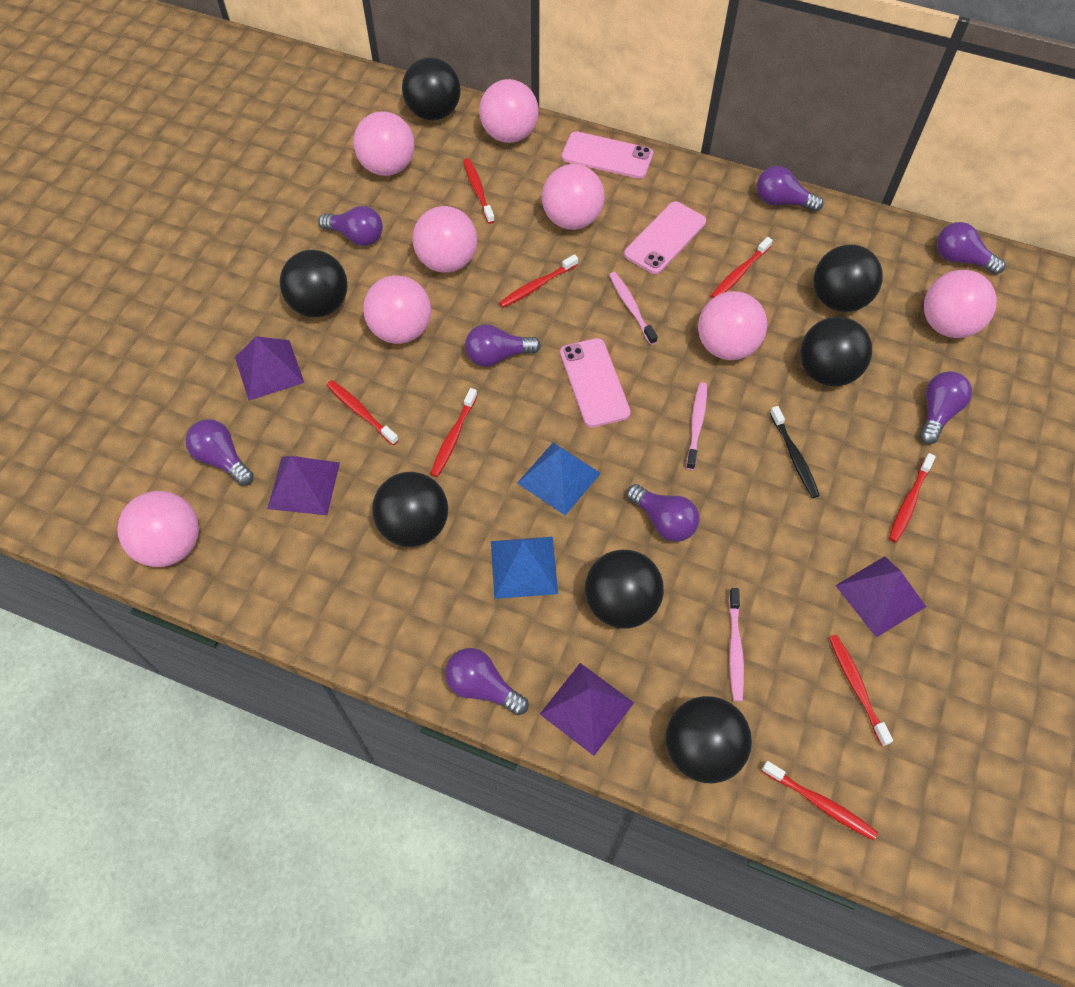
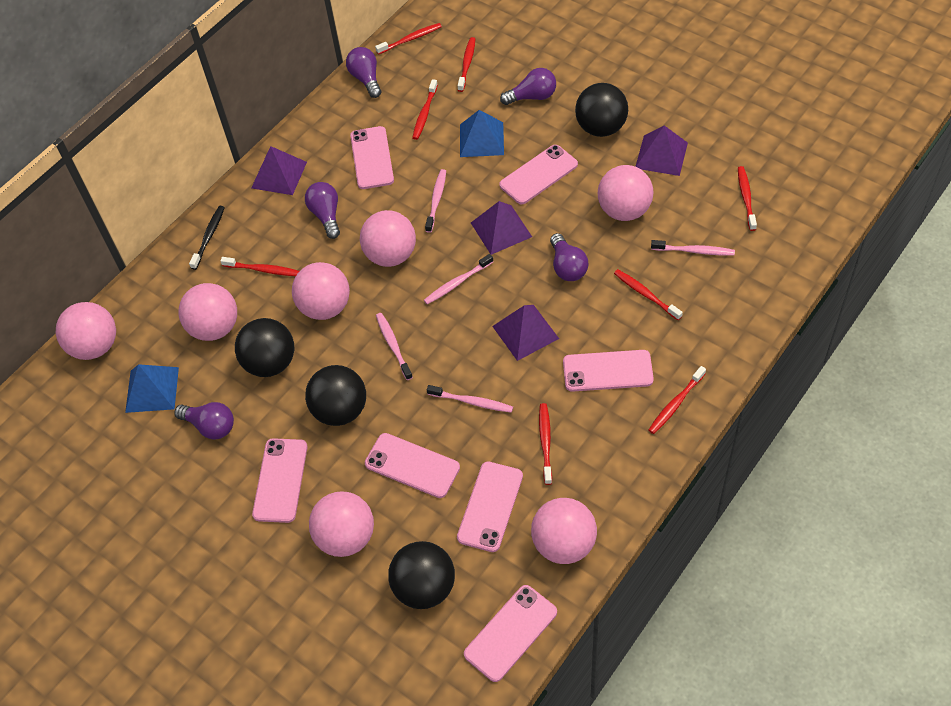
black ball: [280,250,348,317] [372,472,448,547] [402,57,461,121] [585,550,664,629] [666,696,752,784] [800,317,872,386] [814,244,883,312] = 7 -> [235,318,294,377] [305,365,366,426] [388,541,455,609] [575,83,628,137] = 4
pink ball: [117,491,199,567] [353,111,414,176] [363,275,431,344] [413,206,477,273] [479,79,538,143] [542,164,604,230] [698,291,767,360] [924,270,997,338] = 8 -> [56,302,116,360] [178,283,237,341] [292,262,350,320] [309,491,374,557] [360,210,416,267] [531,498,597,564] [598,165,653,221] = 7
pink phone: [560,338,631,427] [562,131,653,179] [624,201,706,274] = 3 -> [252,438,308,523] [350,126,394,189] [365,433,460,498] [457,461,523,552] [464,585,557,682] [499,145,578,205] [563,350,654,392] = 7
pink toothbrush: [609,272,658,345] [686,382,707,470] [728,588,744,702] = 3 -> [376,313,413,380] [424,254,493,304] [425,169,446,233] [427,385,513,413] [651,240,735,256] = 5
purple light bulb: [185,419,254,486] [318,206,383,246] [445,648,529,715] [465,324,541,367] [627,484,699,542] [757,166,823,212] [920,371,972,444] [937,222,1006,275] = 8 -> [174,402,234,439] [305,182,340,239] [346,47,381,98] [500,68,556,105] [550,233,588,281] = 5

